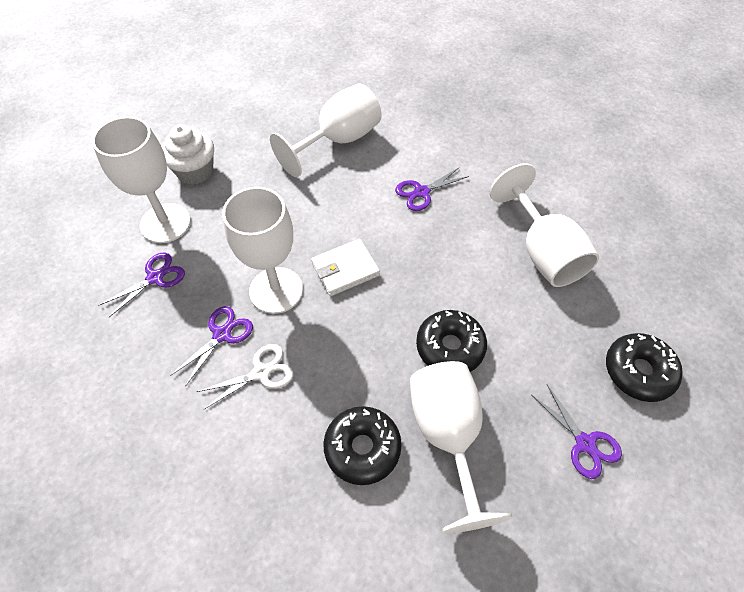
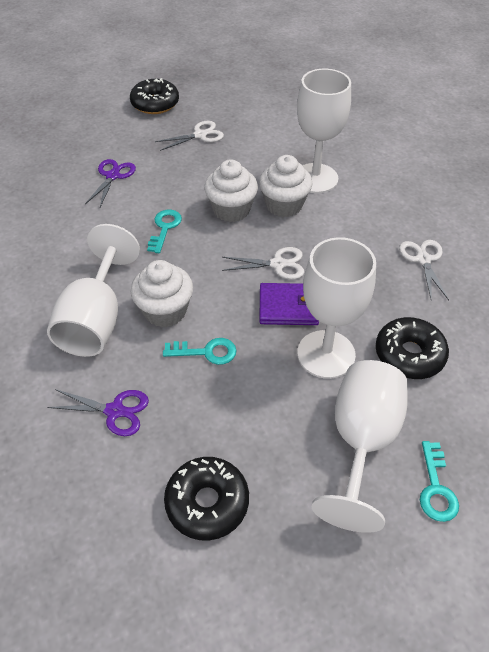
purple scissors: [99,252,185,318] [171,306,253,387] [395,167,469,211] [532,385,622,479] = 4 -> [47,389,149,436] [85,159,136,207] = 2
purple wallet: none = 0 -> [259,283,319,325] = 1
turquoise key: none = 0 -> [147,210,182,253] [163,338,237,365] [420,441,459,522] = 3
white cupcake: [161,124,214,185] = 1 -> [130,260,193,327] [204,159,258,222] [259,155,312,217] = 3
white goblet: [92,116,191,243] [222,187,303,314] [270,83,382,177] [410,361,513,534] [490,163,599,287] = 5 -> [47,224,140,357] [297,69,351,193] [297,237,376,379] [312,360,408,533] = 4
white scissors: [197,344,294,409] = 1 -> [155,121,224,151] [222,247,304,279] [399,240,449,300] = 3
white wallet: [311,239,380,296] = 1 -> none = 0

